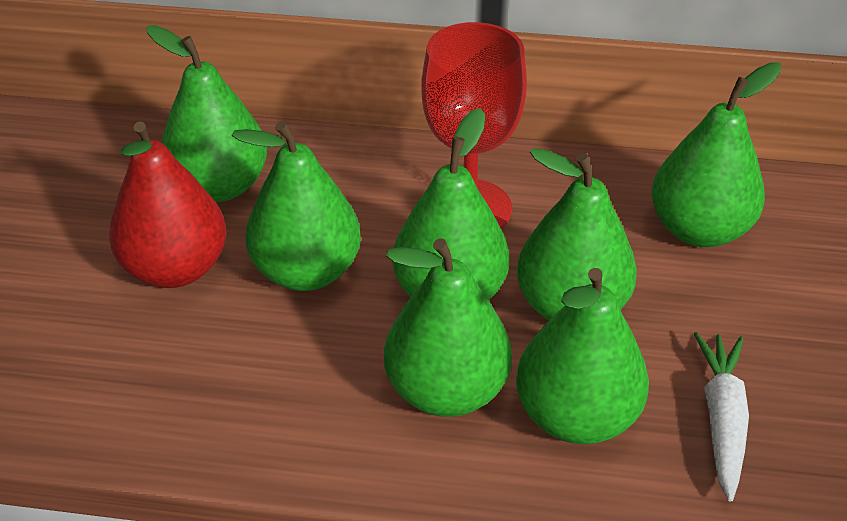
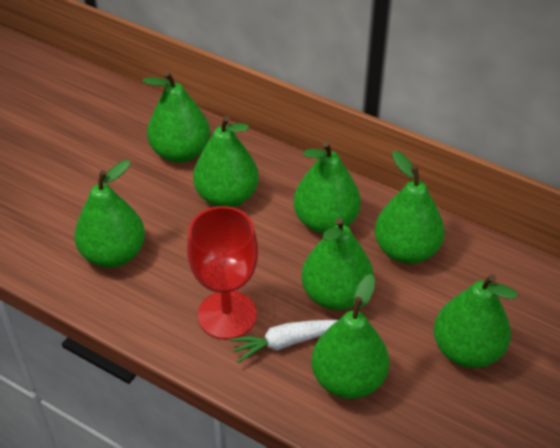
green pear: [147,25,267,202] [231,121,361,291] [384,238,512,417] [392,108,509,300] [516,268,649,445] [517,148,637,320] [651,62,781,247] = 7 -> [74,160,145,268] [143,71,210,163] [193,116,259,207] [293,141,361,233] [301,218,374,310] [311,274,389,399] [375,151,444,264] [434,274,518,368] = 8
red pear: [109,121,227,288] = 1 -> none = 0

